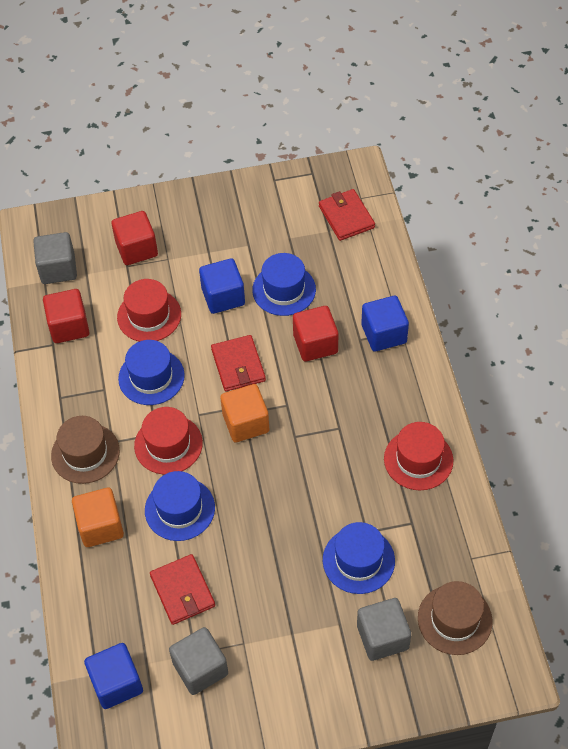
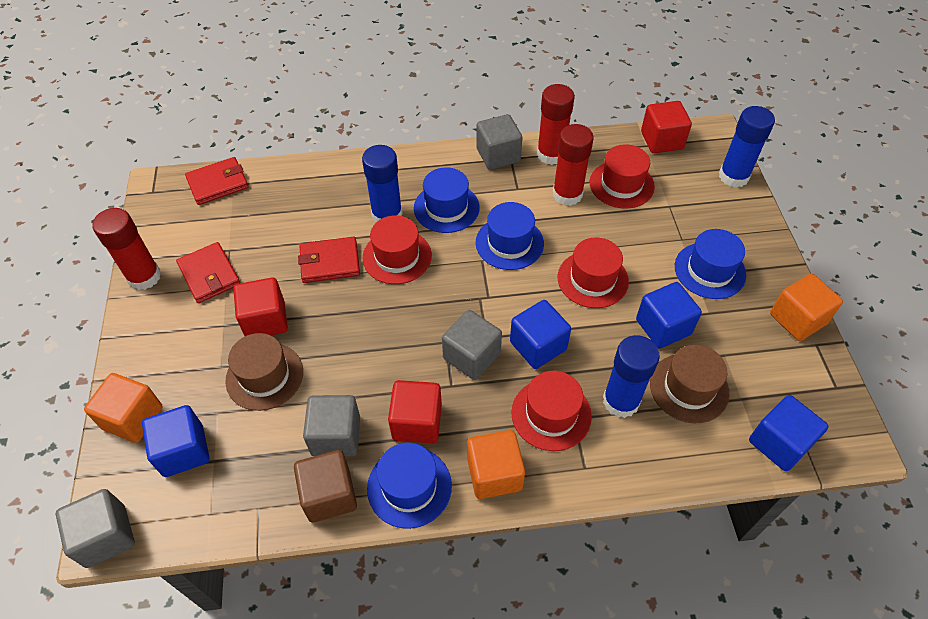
blue cube: [84,643,143,709] [199,258,245,314] [361,296,409,352] = 3 -> [142,405,209,477] [510,300,571,369] [636,282,702,348] [749,395,829,471] = 4
blue glue stick: none = 0 -> [362,145,403,222] [603,335,660,418] [719,106,775,188] = 3
brown cube: none = 0 -> [294,450,357,523] = 1
grey cube: [33,232,77,284] [169,627,228,695] [357,598,411,661] = 3 -> [56,489,135,568] [303,395,360,456] [442,310,502,380] [476,114,522,170] = 4
orange cube: [72,488,124,547] [220,384,269,442] = 2 -> [84,373,163,443] [467,430,525,499] [770,274,843,341] = 3
red glue stick: none = 0 -> [93,208,161,290] [537,84,575,165] [553,124,594,206] = 3
red hat: [117,279,181,342] [134,407,203,475] [384,422,453,490] = 3 -> [363,215,432,284] [511,371,592,451] [558,238,629,308] [590,144,655,209] = 4

